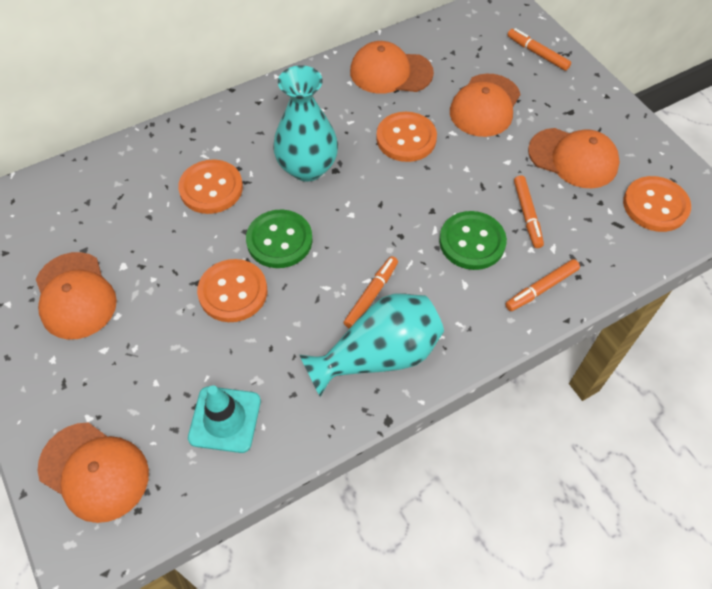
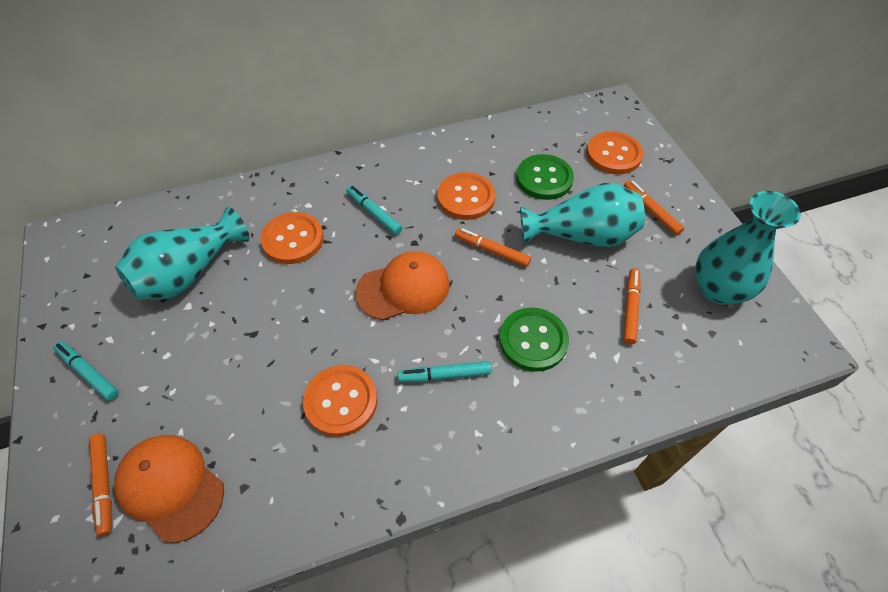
orange cap: [36,252,117,340] [38,423,149,523] [350,41,434,94] [450,74,521,137] [528,128,620,188] = 5 -> [114,435,224,543] [355,251,450,321] = 2
turquoise marker: none = 0 -> [53,341,119,401] [346,185,402,235] [398,361,491,382] = 3
turquoise traffic cone: [188,385,261,453] = 1 -> none = 0
turquoise vase: [273,65,338,182] [300,293,444,397] = 2 -> [115,207,250,300] [520,183,645,247] [695,191,801,304] = 3

